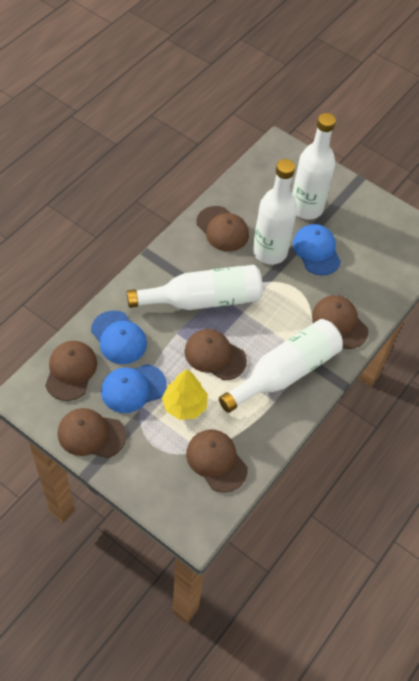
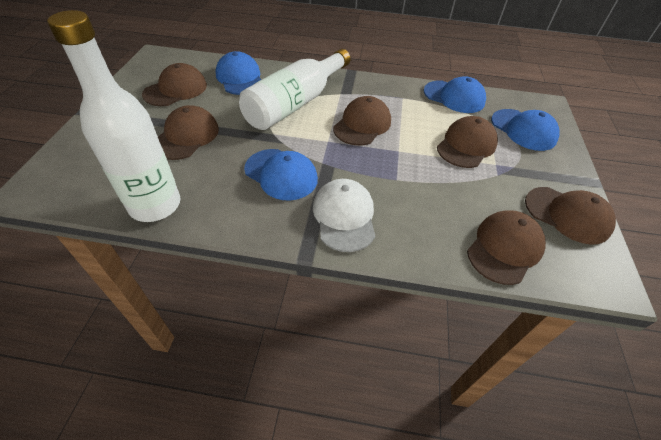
blue cap: [91,310,147,364] [101,364,167,413] [293,224,341,276] = 3 -> [215,51,261,95] [244,149,318,201] [424,76,486,113] [491,109,560,151] = 4
white bottle: [127,265,263,310] [219,319,343,413] [253,159,297,265] [292,113,336,219] = 4 -> [47,10,180,222] [239,49,351,130] = 2
white cap: none = 0 -> [313,179,375,252] = 1
yellow tree: [162,369,208,420] = 1 -> none = 0

